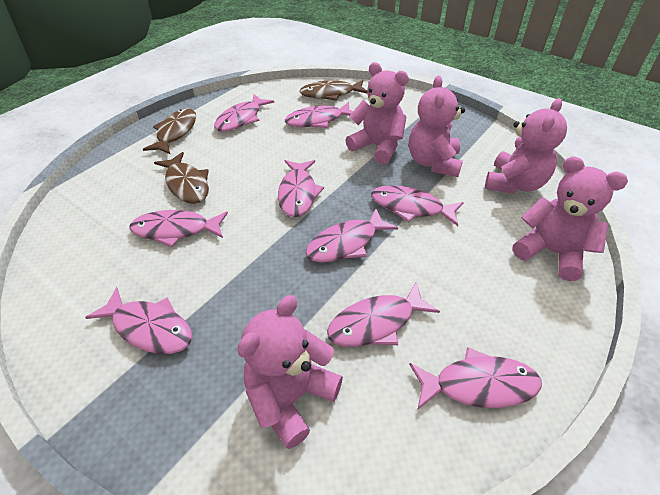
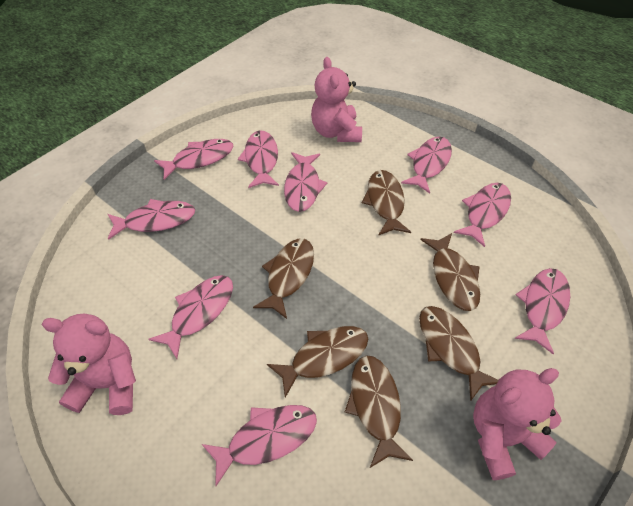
brown fish: [143,108,196,154] [154,152,209,204] [299,80,367,101] = 3 -> [253,239,314,319] [267,326,368,398] [345,355,413,468] [362,170,411,236] [419,306,499,401] [420,233,480,311] = 6
pink teddy bear: [237,295,343,449] [345,62,409,164] [409,76,465,177] [485,98,567,194] [513,156,628,281] = 5 -> [42,314,136,415] [311,57,362,142] [473,368,561,480] = 3

